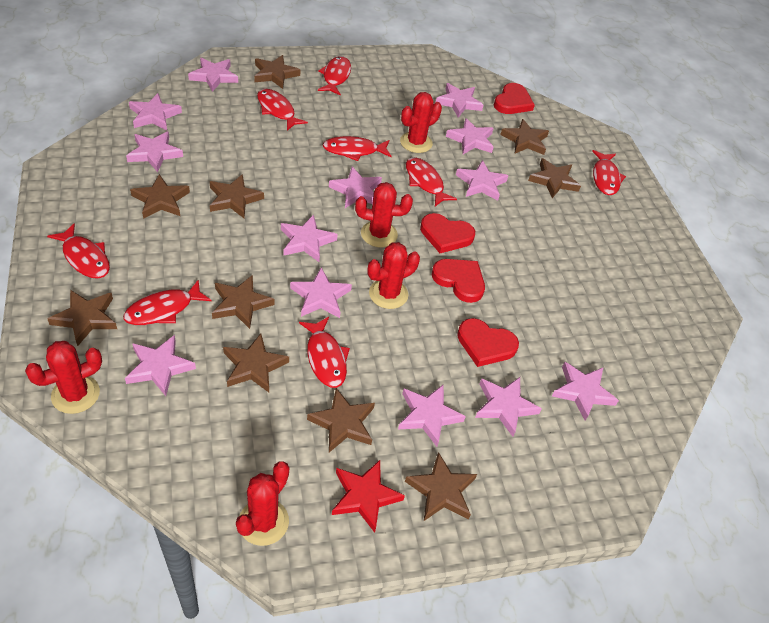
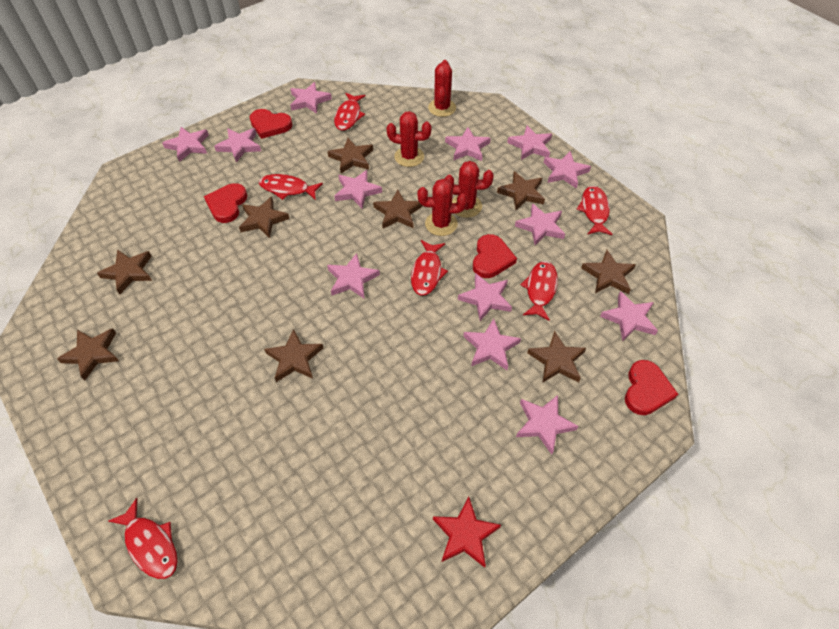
brown star: [48,290,117,346] [130,174,190,219] [210,174,264,218] [212,275,274,329] [223,334,289,392] [254,55,300,89] [307,388,375,452] [405,452,477,521] [500,119,549,155] [528,158,581,198] = 10 -> [57,328,119,381] [97,250,152,295] [239,197,290,238] [264,329,323,382] [327,138,373,173] [373,190,422,228] [497,171,545,210] [527,331,586,383] [581,250,636,294] = 9
red cactus: [25,341,102,414] [236,461,289,546] [355,182,413,247] [367,242,420,309] [400,92,442,153] = 5 -> [387,111,432,167] [418,179,467,236] [428,60,456,117] [444,161,494,218] = 4
red fish: [47,223,110,279] [123,279,212,325] [257,89,308,130] [299,317,350,388] [318,56,351,96] [323,136,392,161] [406,157,457,206] [592,150,626,195] = 8 -> [108,498,178,579] [259,174,323,200] [334,93,365,130] [411,240,448,296] [520,261,558,321] [577,186,612,235] = 6

